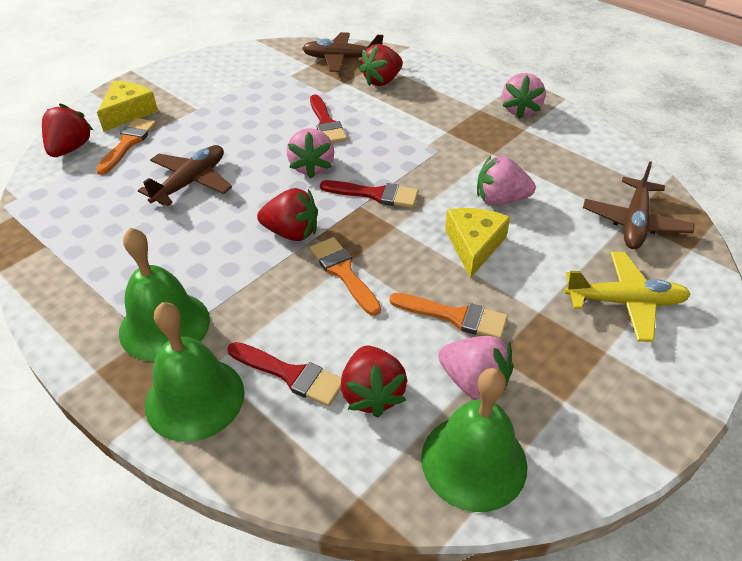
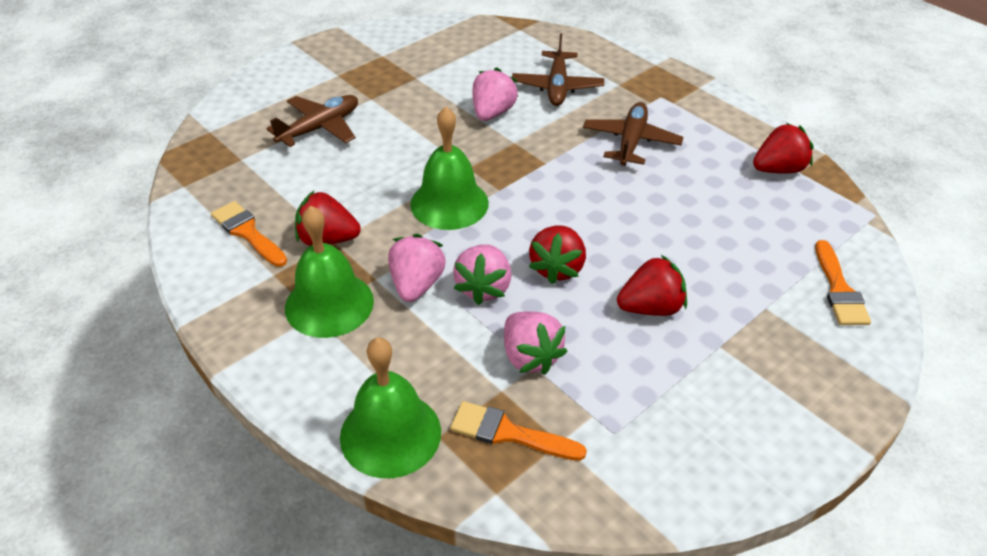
red brush: [228,342,341,407] [310,94,347,143] [320,180,419,208] = 3 -> none = 0
yellow cheese: [97,81,158,132] [445,208,510,278] = 2 -> none = 0
yellow plane: [564,252,691,342] = 1 -> none = 0

